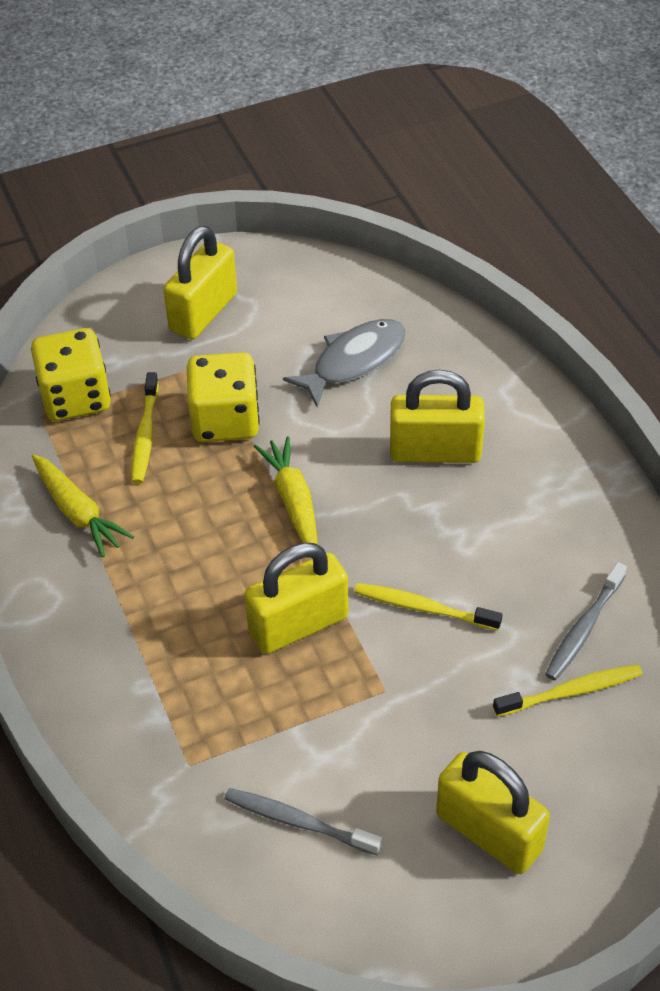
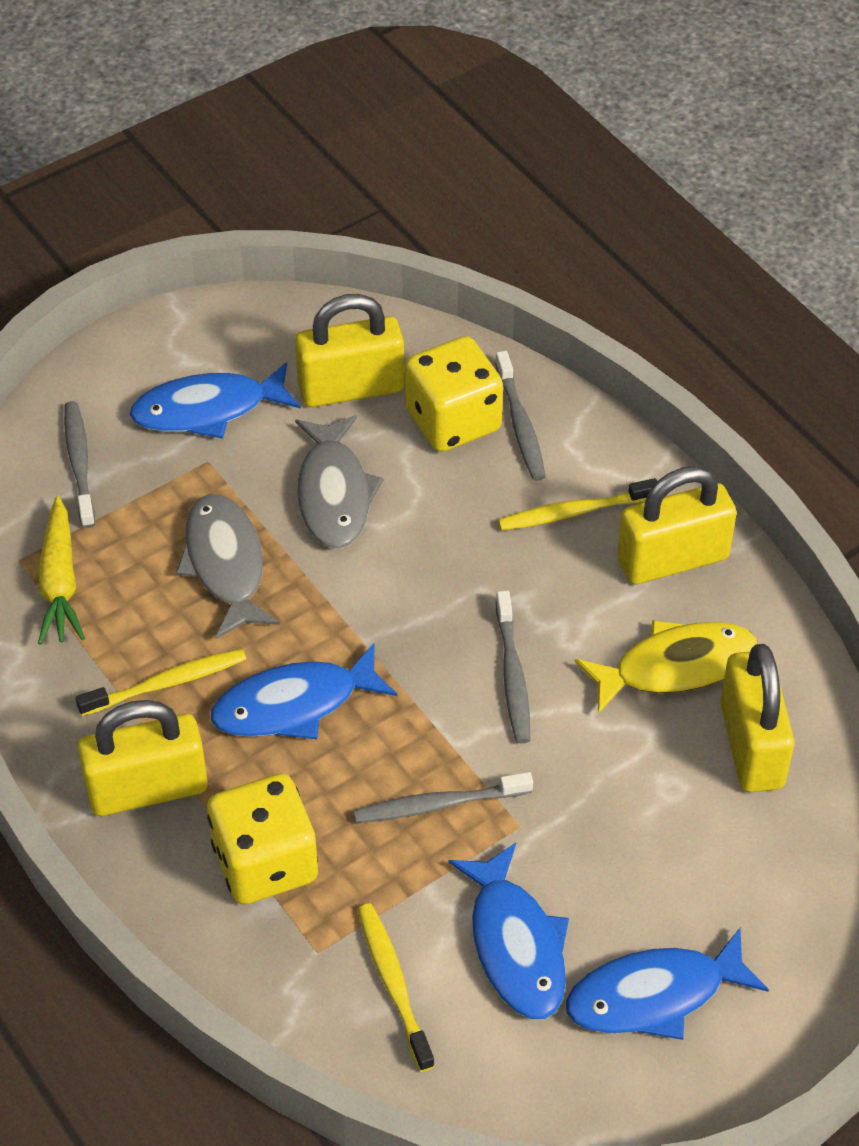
blue fish: none = 0 -> [130,362,301,439] [211,643,397,739] [449,843,569,1019] [566,928,769,1040] = 4
grey fish: [283,319,406,407] = 1 -> [176,494,280,639] [295,415,383,549] = 2
grey toothbrush: [224,788,382,855] [545,562,627,680] = 2 -> [64,401,95,528] [353,772,533,823] [495,351,546,481] [496,590,530,743] = 4
yellow carrot: [32,454,134,557] [254,436,318,545] = 2 -> [38,496,85,645] = 1
yellow fish: none = 0 -> [575,620,758,714] = 1

